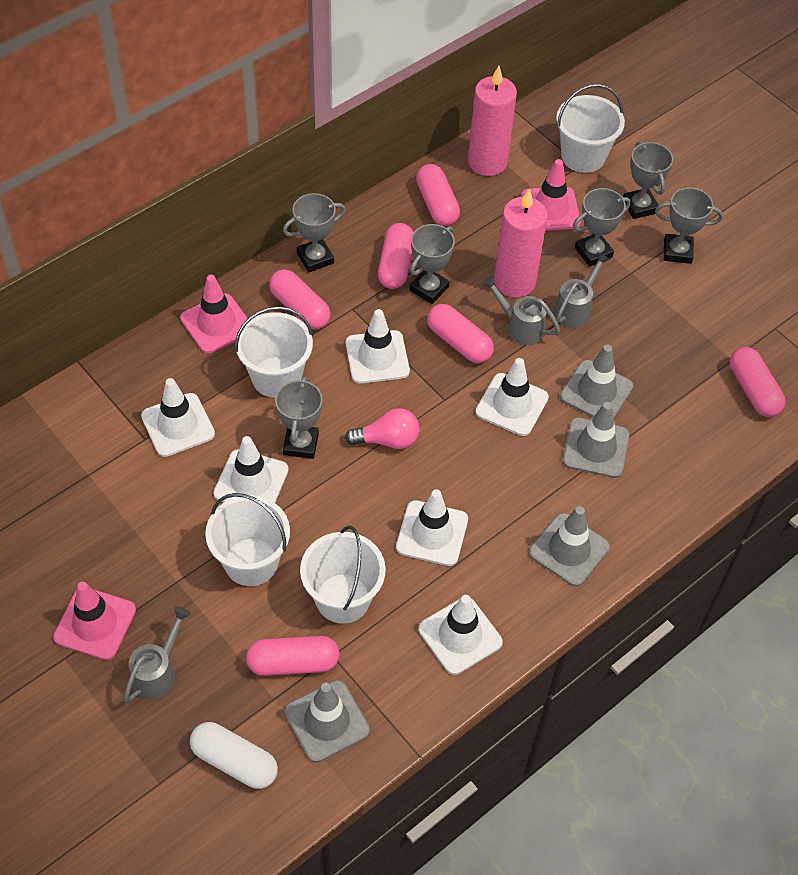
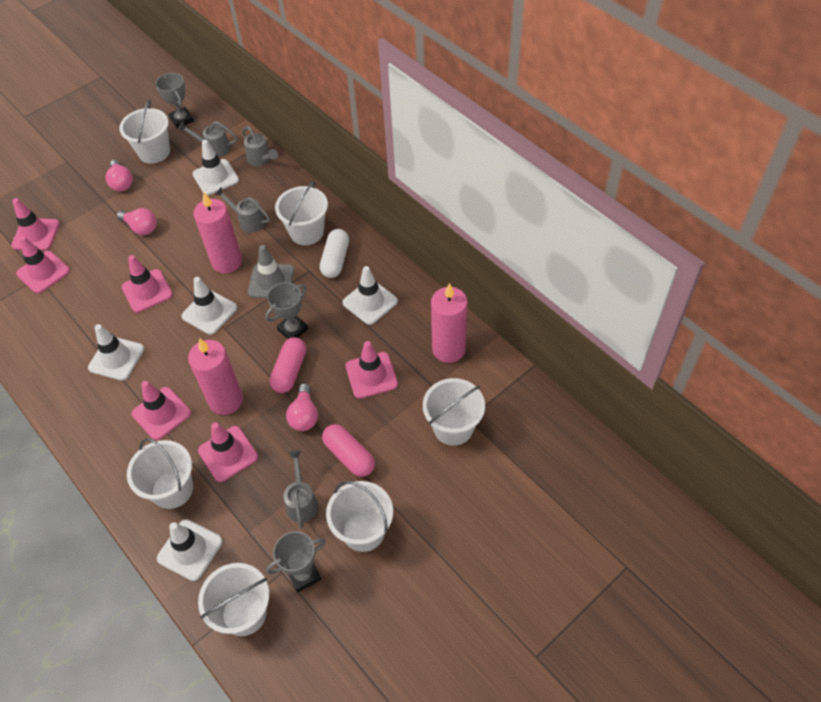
grey traffic cone: [284,680,370,762] [529,506,610,586] [560,344,633,418] [563,402,629,478] = 4 -> [248,245,294,298] = 1
grey trophy: [275,376,322,459] [283,193,346,272] [409,224,455,304] [573,188,631,267] [623,141,673,219] [655,188,723,264] = 6 -> [155,73,194,128] [265,282,308,339] [266,531,326,593] = 3
grey watering can: [123,606,191,703] [481,275,561,345] [554,252,610,328] = 3 -> [178,121,238,157] [214,187,270,233] [242,126,278,166] [284,450,319,529] = 4
pink candle: [468,66,517,176] [494,189,548,297] = 2 -> [188,338,243,415] [194,193,242,273] [431,283,467,363] = 3
pink capsule: [246,636,339,676] [269,269,331,330] [378,223,413,289] [416,164,460,226] [427,304,494,363] [730,347,785,417] = 6 -> [270,337,306,393] [322,424,375,477] = 2
pink light bulb: [345,408,419,449] = 1 -> [105,160,133,191] [117,208,157,235] [286,383,318,431] = 3
pink traffic cone: [53,582,136,660] [180,275,248,353] [521,159,581,231] = 3 -> [11,198,60,251] [16,236,70,293] [121,255,173,313] [132,381,191,440] [198,422,258,482] [346,341,398,399] = 6
white bucket: [205,493,290,586] [235,306,313,398] [300,526,386,623] [556,84,625,173] = 4 -> [119,99,170,164] [127,438,193,509] [198,563,269,636] [275,181,328,245] [326,481,393,552] [423,378,485,446] = 6
white traffic cone: [141,378,215,457] [214,436,289,503] [346,309,410,384] [396,489,468,566] [419,595,503,675] [476,358,549,436] = 6 -> [88,324,144,381] [157,519,223,581] [182,277,237,335] [192,140,239,195] [343,266,398,325] = 5

